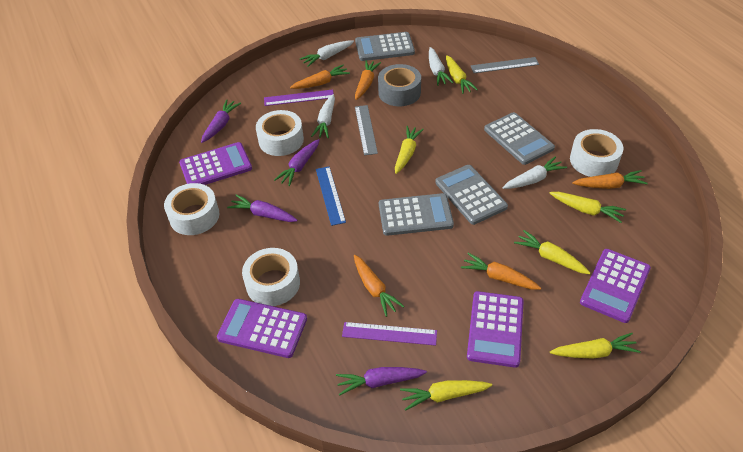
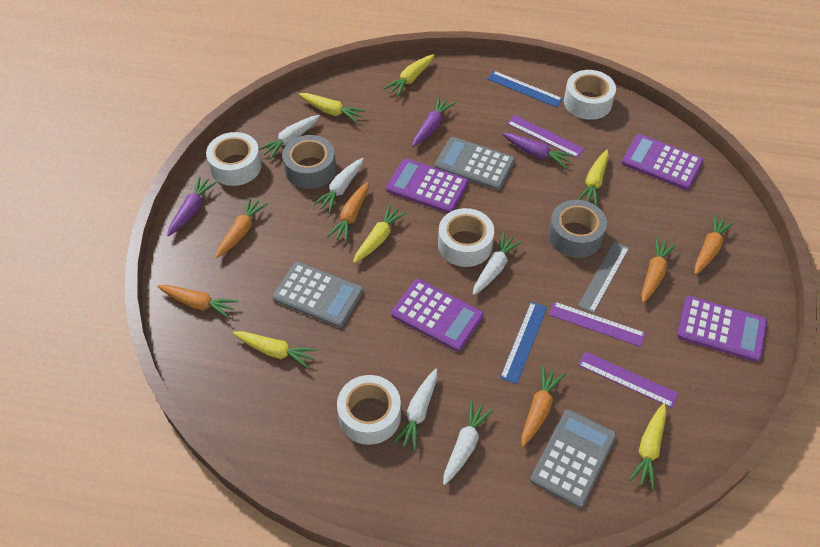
blue ruler: [316,166,346,226] = 1 -> [487,71,563,108] [500,302,547,384] = 2
grey calculator: [355,32,415,61] [379,193,454,236] [435,165,508,225] [484,112,555,165] = 4 -> [272,262,364,328] [434,137,515,190] [530,409,617,508] = 3
grey ruler: [355,105,378,155] [471,57,539,73] = 2 -> [578,242,629,313] = 1
grey tape: [378,64,421,106] = 1 -> [283,135,336,189] [548,200,607,258] = 2
orange carrot: [290,65,350,89] [354,255,405,317] [355,60,381,100] [461,253,541,290] [572,170,648,189] = 5 -> [157,285,239,319] [216,197,268,258] [327,182,369,243] [521,366,565,447] [641,237,677,303] [695,214,734,275] = 6
purple carrot: [201,99,241,143] [227,194,298,222] [274,139,319,186] [336,367,427,396] = 4 -> [167,176,217,236] [412,97,455,147] [503,133,574,168] = 3
purple ruler: [264,90,334,106] [342,322,437,346] = 2 -> [507,115,584,158] [549,302,646,347] [578,351,678,408] = 3
white carrot: [300,41,354,67] [311,94,335,138] [429,47,453,86] [502,156,567,189] = 4 -> [259,115,320,159] [313,158,364,213] [392,369,437,451] [443,400,493,485] [473,233,522,295] = 5

